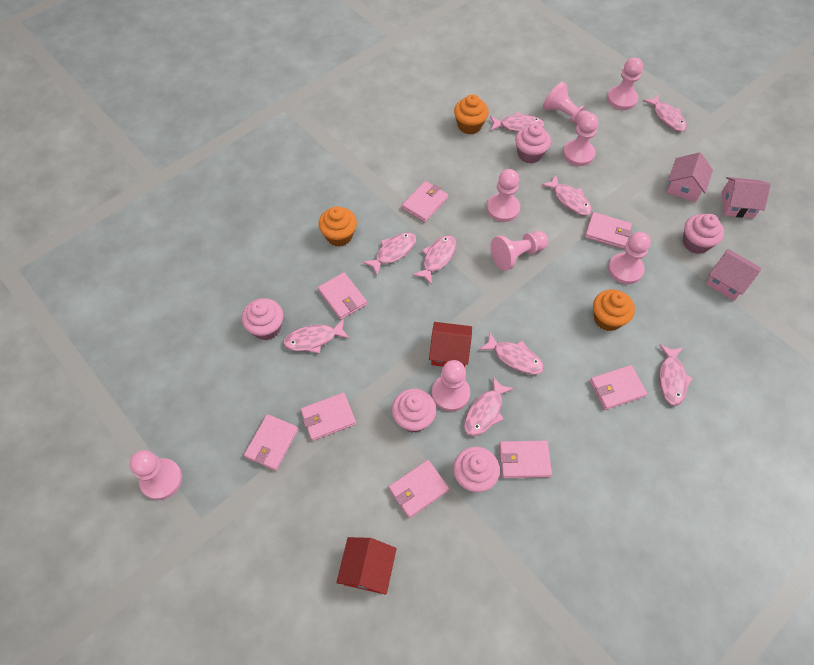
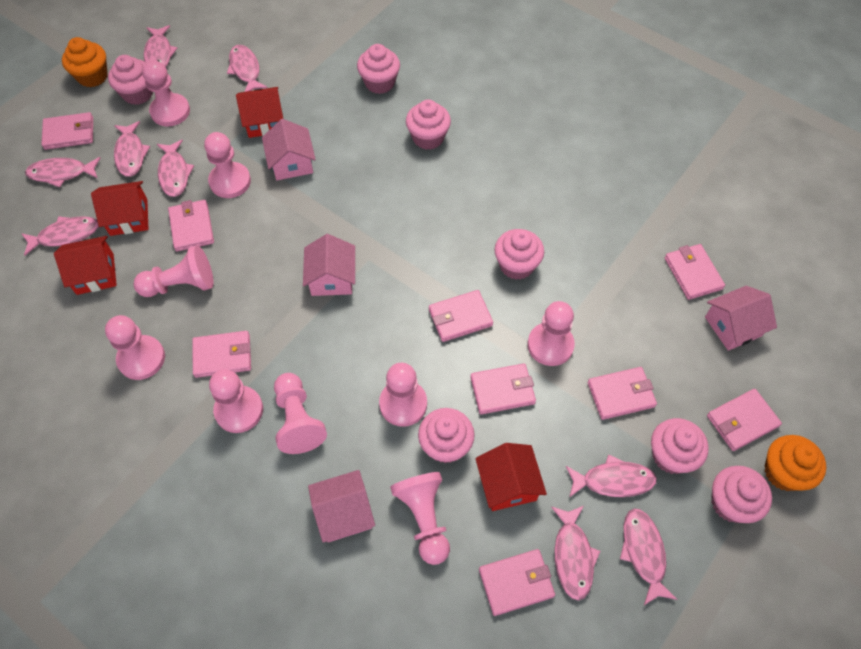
orange cupcake: [318,206,357,247] [454,94,489,134] [593,289,635,331] = 3 -> [62,37,108,87] [765,435,826,491] = 2
pink cupcake: [242,298,283,340] [392,389,436,433] [453,447,500,492] [515,123,551,164] [683,214,724,254] = 5 -> [108,55,153,105] [357,44,400,94] [406,100,451,150] [418,408,475,463] [494,229,544,280] [651,418,709,474] [711,466,772,523] = 7
pink house: [666,152,713,202] [706,249,761,301] [721,177,771,218] = 3 -> [262,119,316,180] [303,234,355,296] [308,470,375,543] [705,286,777,351] = 4
pink pawn: [129,450,182,500] [432,360,470,412] [487,169,520,222] [490,231,548,271] [543,82,590,126] [563,113,598,166] [607,57,643,110] [608,232,651,284] = 8 -> [105,315,165,380] [134,245,213,297] [142,60,190,126] [204,132,251,198] [209,369,263,433] [274,373,327,454] [379,363,427,427] [390,472,450,565] [528,301,575,366] = 9
pink wallet: [244,414,298,471] [300,393,356,441] [318,272,367,320] [388,460,449,518] [402,181,448,222] [499,441,552,478] [585,212,632,249] [590,365,647,410] = 8 -> [41,112,93,150] [168,200,214,252] [192,331,251,378] [429,290,493,342] [470,363,536,415] [479,549,555,616] [588,367,657,420] [665,244,725,300] [707,389,782,451] = 9
red house: [336,537,397,595] [429,322,472,367] = 2 -> [54,236,117,295] [91,181,148,236] [236,87,283,138] [475,443,547,511] = 4

